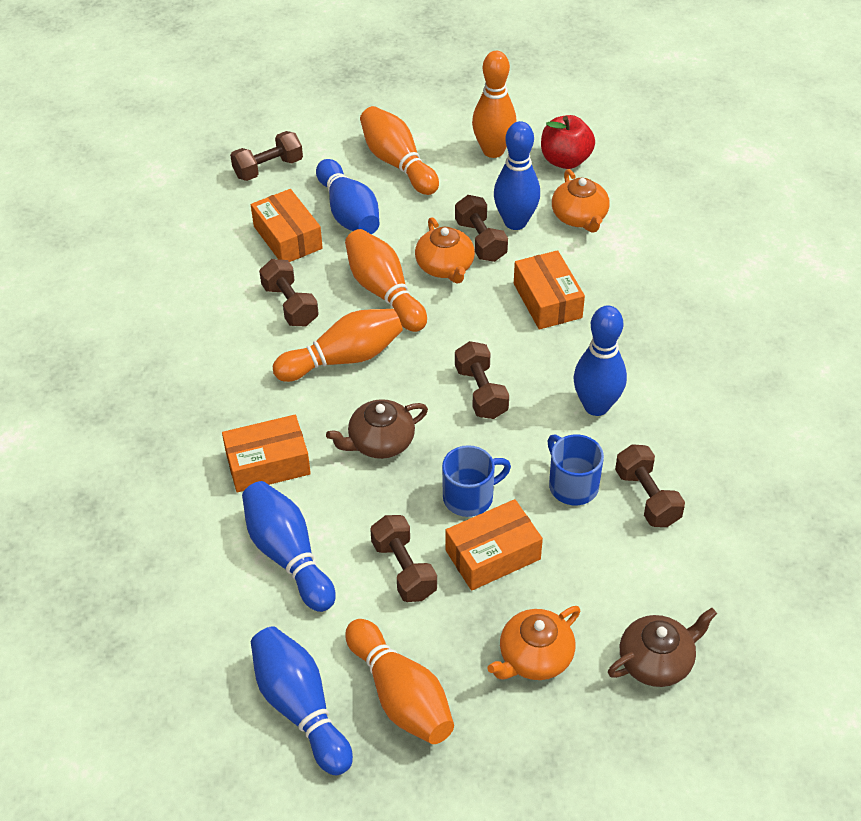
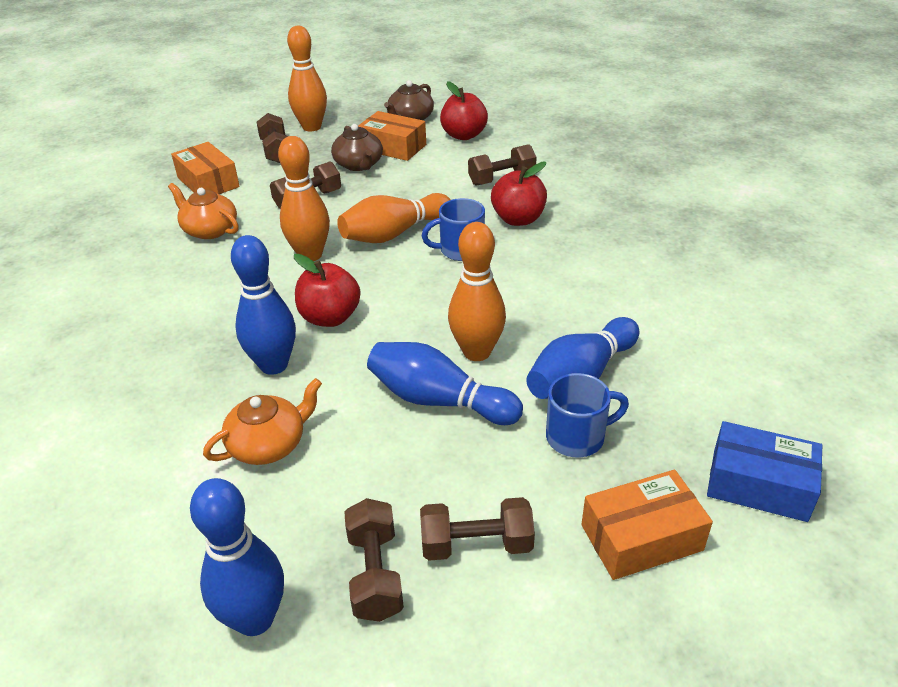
blue bowling pin: [242,481,336,612] [251,626,353,776] [316,159,379,234] [494,121,540,230] [573,305,627,416] = 5 -> [190,478,284,636] [231,235,296,375] [367,342,523,425] [526,317,639,399] = 4
blue box: none = 0 -> [707,421,822,522] = 1
brown dumbbell: [230,131,303,181] [259,259,319,326] [370,515,437,602] [455,195,508,262] [455,341,509,419] [615,444,685,527] = 6 -> [257,113,288,163] [270,161,341,209] [344,498,404,622] [420,497,535,561] [468,144,537,185] = 5
orange bowling pin: [273,309,403,382] [345,229,427,332] [345,619,454,744] [360,106,439,195] [472,51,517,158] = 5 -> [278,136,330,261] [287,26,327,132] [337,193,451,243] [448,222,506,361] = 4
orange box: [222,415,311,492] [251,189,323,262] [445,499,543,591] [514,250,585,329] = 4 -> [171,142,240,194] [358,111,426,161] [581,470,713,580] = 3
orange teapot: [415,217,475,284] [487,606,581,680] [552,169,610,233] = 3 -> [168,183,239,239] [203,378,322,465] = 2
red apple: [541,115,595,169] = 1 -> [294,254,361,327] [440,81,488,140] [491,162,547,226] = 3

